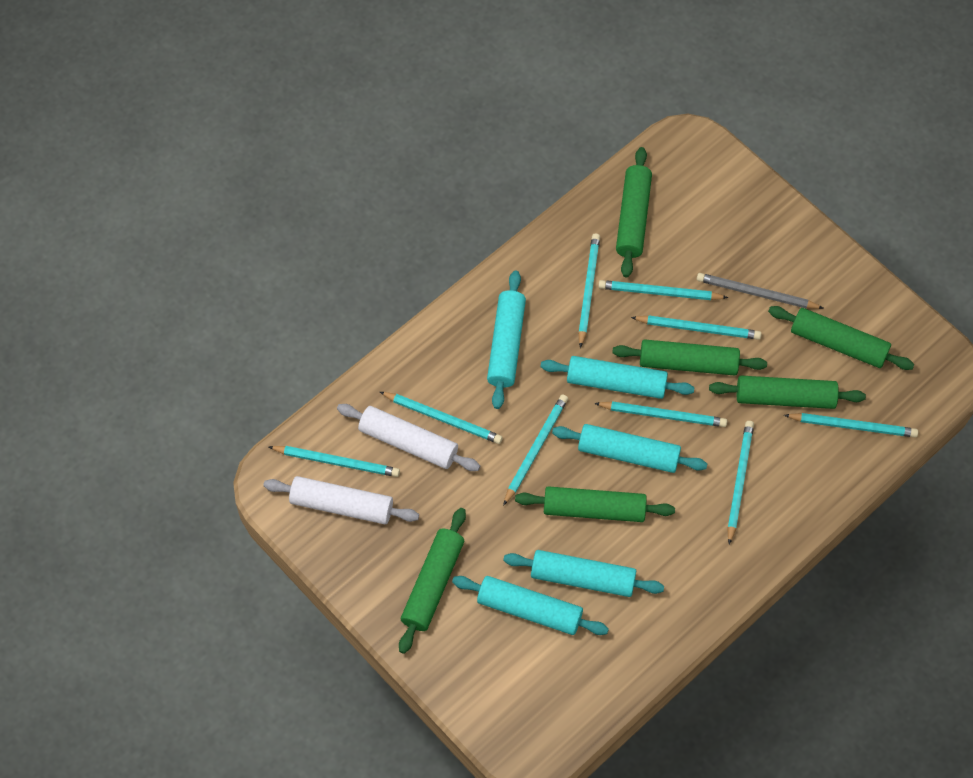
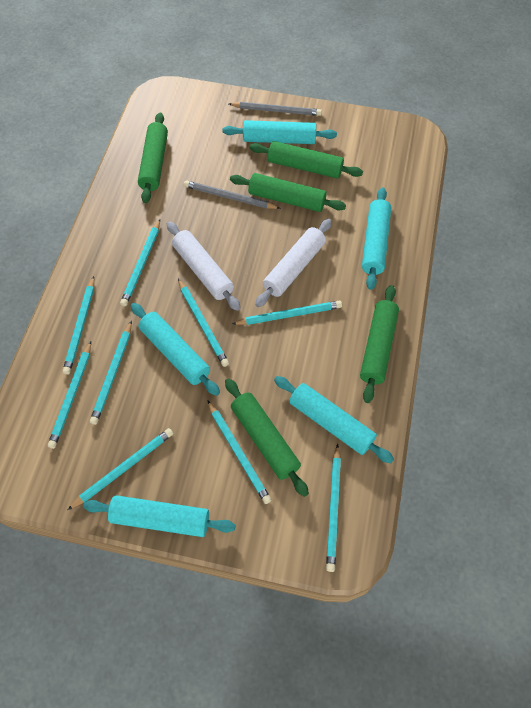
green rolling pin: [399,508,466,654] [515,486,675,522] [612,339,767,376] [616,147,652,277] [709,375,866,409] [768,306,915,370] = 6 -> [138,112,168,203] [225,378,309,497] [230,173,346,212] [250,141,363,179] [360,285,399,403] = 5
grey pencil: [697,273,824,309] = 1 -> [184,180,281,209] [229,102,322,116] = 2

